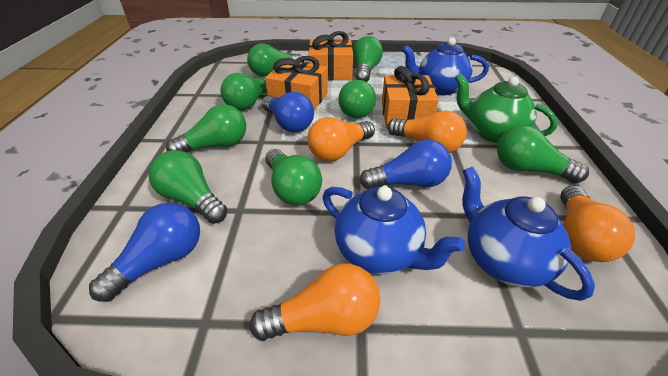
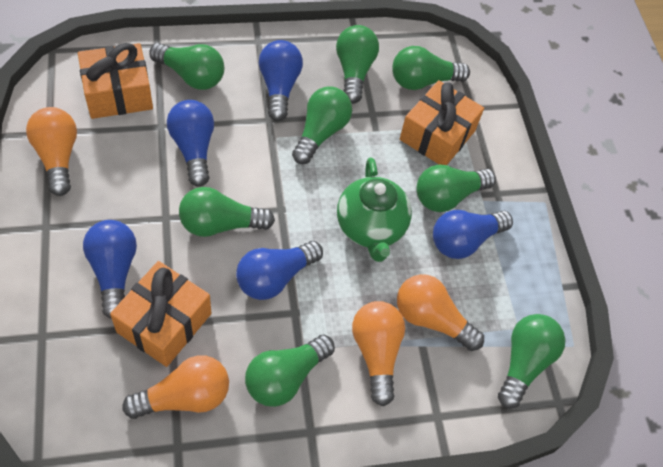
blue light bulb: [89,203,200,302] [262,92,314,132] [360,140,452,190] = 3 -> [83,220,137,319] [167,100,214,187] [236,241,323,300] [259,40,303,121] [433,210,513,259] = 5
blue teapot: [323,186,465,275] [402,37,489,95] [462,166,595,301] = 3 -> none = 0

